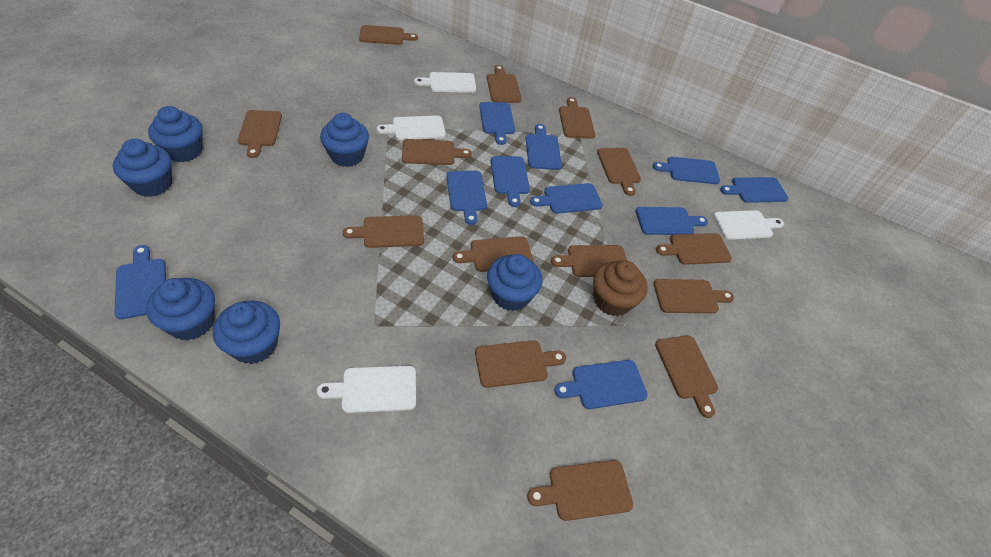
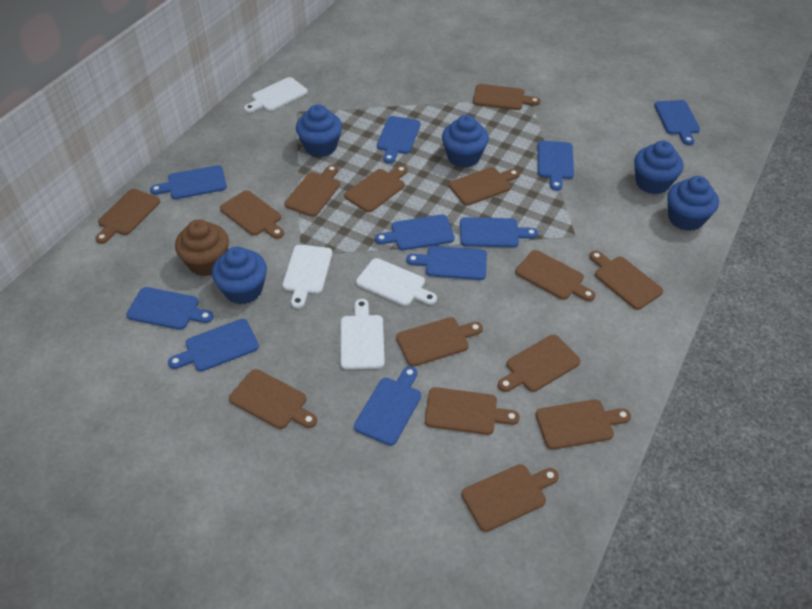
blue cupcake: [113,139,172,197] [146,278,215,340] [148,106,203,162] [213,300,280,364] [320,113,369,167] [487,254,542,311] = 6 -> [212,247,267,304] [296,105,342,157] [442,115,489,168] [634,141,683,194] [667,176,719,231] = 5

